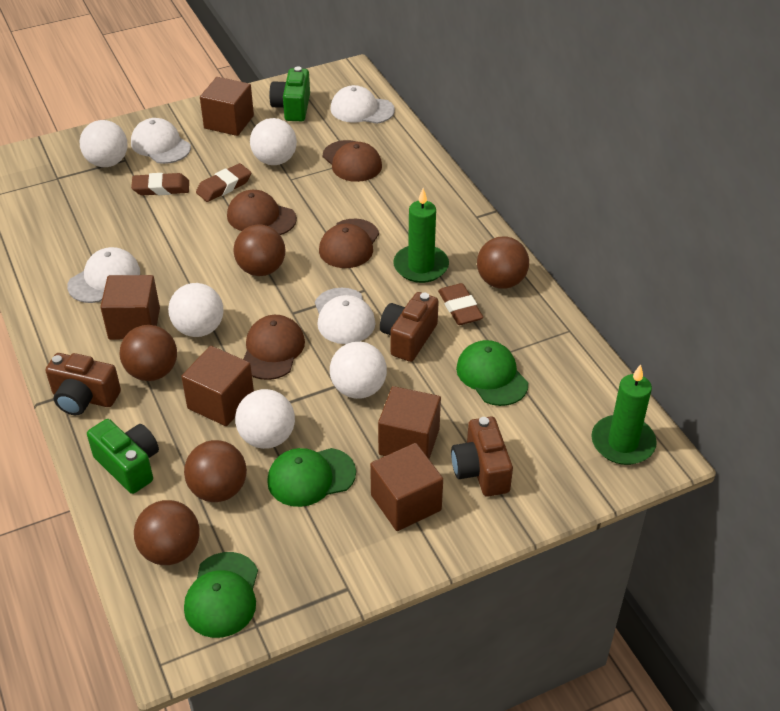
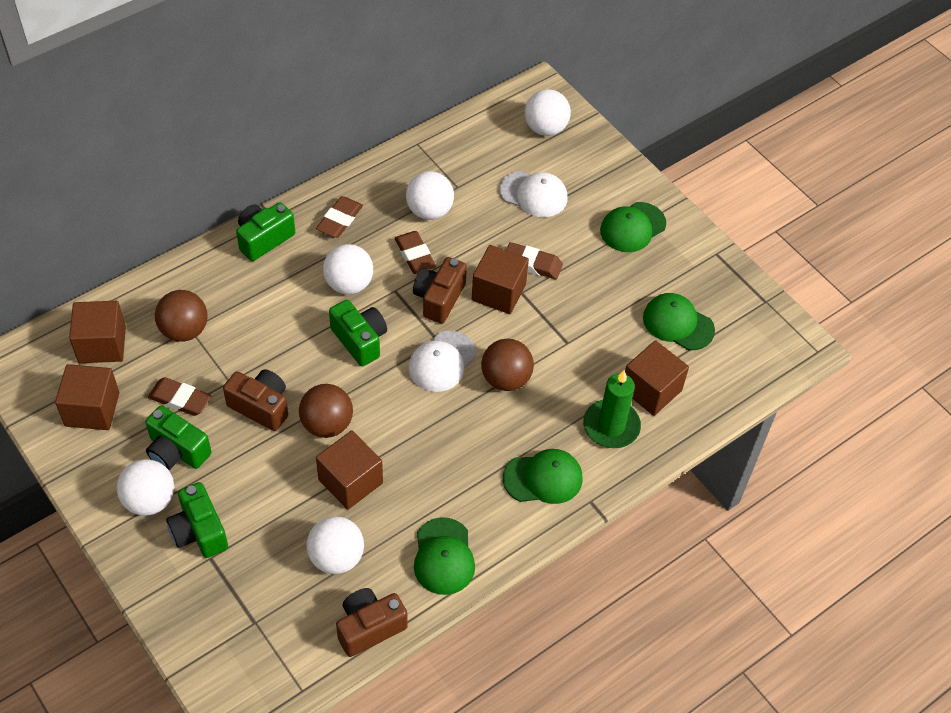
brown ball: [120,325,177,381] [134,500,200,565] [184,440,247,502] [233,224,285,276] [477,237,529,289] = 5 -> [155,290,208,342] [299,384,353,438] [481,339,534,391] = 3
brown cap: [227,190,297,235] [243,315,305,380] [319,219,379,268] [323,140,382,182] = 4 -> none = 0
brown eraser: [131,173,189,195] [196,163,251,202] [438,283,483,325] = 3 -> [148,377,211,416] [316,196,363,238] [395,231,436,274] [506,242,563,279] = 4
green camera: [87,419,159,494] [269,67,310,121] = 2 -> [145,406,212,470] [166,482,228,558] [236,202,295,261] [329,300,387,366] = 4
green candle: [393,188,449,283] [591,364,657,465] = 2 -> [583,370,641,448] = 1
green cap: [184,552,258,638] [267,448,356,507] [456,340,528,406] = 3 -> [414,517,475,595] [503,449,582,504] [600,202,666,252] [643,293,715,350] = 4
white cap: [67,247,140,303] [131,118,191,164] [315,288,375,344] [330,85,395,124] = 4 -> [409,331,476,392] [499,171,568,217] = 2

